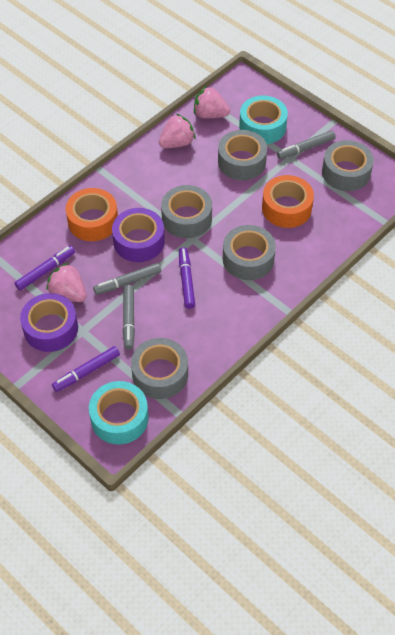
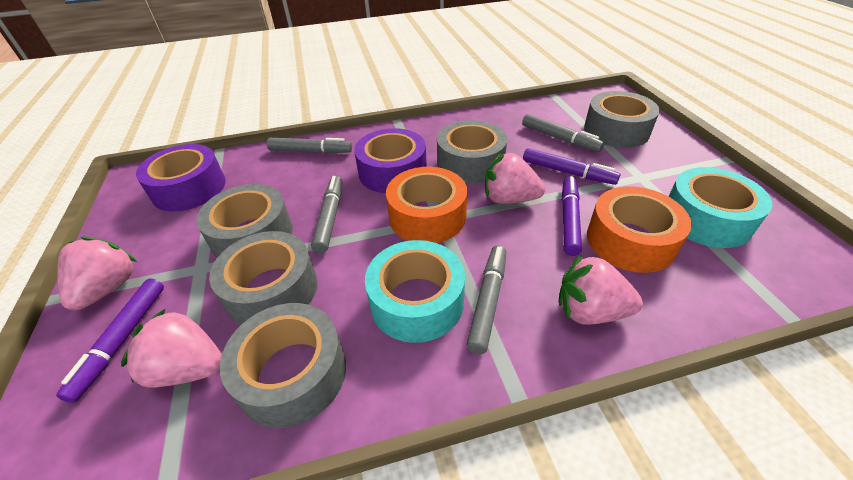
grey marker: [93,263,161,295] [123,285,135,350] [277,130,336,159] = 3 -> [267,138,352,153] [311,176,343,253] [466,245,506,354] [522,114,604,152] = 4
pink strawberry: [46,263,87,302] [159,114,196,148] [194,86,230,118] = 3 -> [57,236,137,310] [121,308,222,388] [485,152,545,204] [559,254,643,325] = 4

